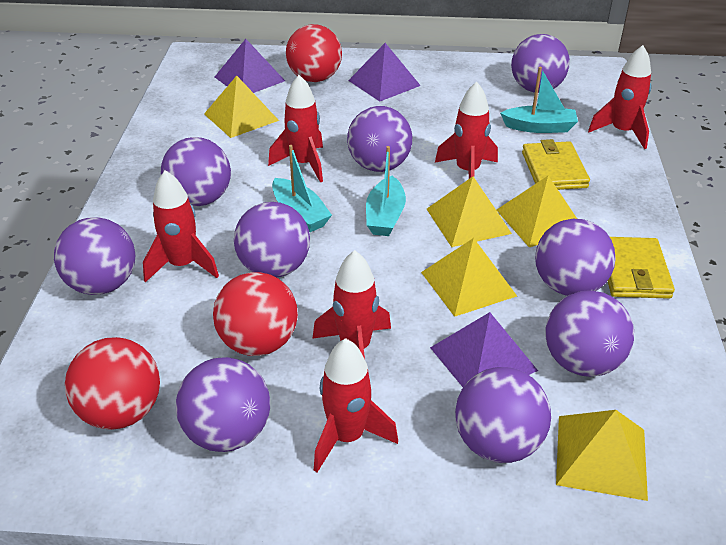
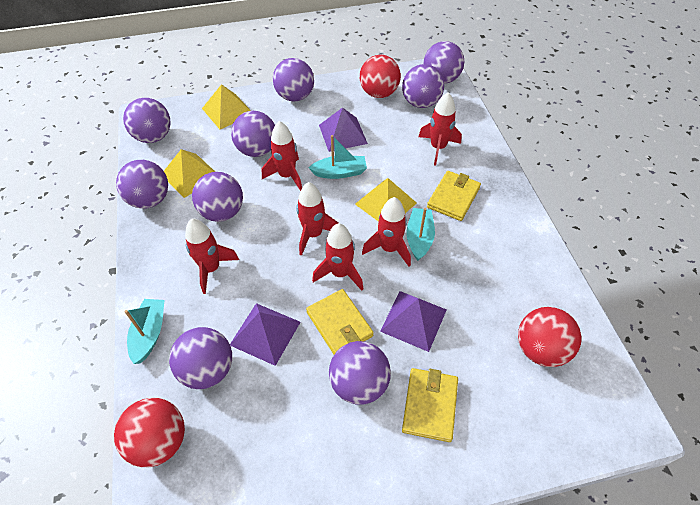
yellow pyramid: [204,76,279,138] [421,238,517,317] [427,176,512,247] [497,176,577,247] [556,410,648,501] = 5 -> [164,149,215,198] [202,84,251,129] [355,178,417,222] = 3
yellow wallet: [522,139,590,190] [608,237,675,299] = 2 -> [306,289,374,355] [402,368,458,442] [427,171,481,221] = 3

